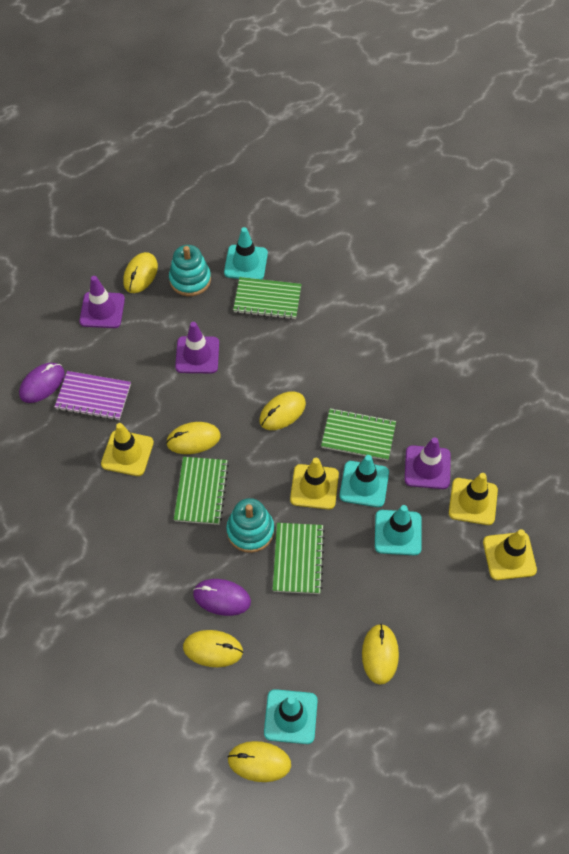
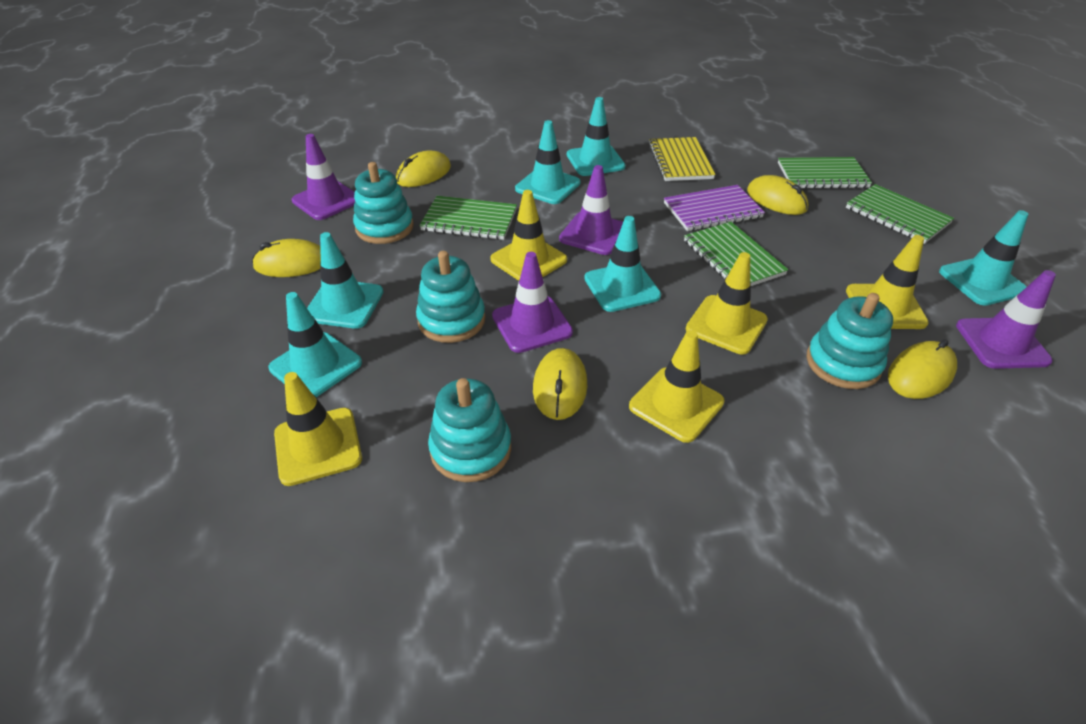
purple mouse: [19,363,65,403] [193,579,251,616] = 2 -> none = 0
purple traffic cone: [79,276,125,328] [175,322,219,373] [405,437,451,489] = 3 -> [292,134,355,220] [492,252,573,353] [559,165,623,255] [956,270,1056,369] = 4
turquoise stacking toy: [169,245,211,296] [226,498,274,553] = 2 -> [353,162,414,244] [416,251,485,343] [428,378,511,482] [807,293,893,389] = 4
turquoise traffic cone: [224,227,268,279] [264,689,318,744] [340,455,389,507] [375,505,422,556] = 4 -> [269,292,362,397] [307,232,384,329] [515,120,580,204] [567,97,626,176] [584,216,661,312] [939,210,1028,306] = 6
yellow mouse: [123,252,158,293] [166,422,220,454] [183,630,243,667] [227,741,291,782] [259,391,306,430] [362,624,399,685] = 6 -> [252,239,321,277] [396,150,451,187] [533,348,587,420] [747,175,808,215] [888,339,957,399] = 5
yellow notebook: none = 0 -> [648,137,716,181] = 1
yellow traffic cone: [101,423,154,476] [290,458,339,510] [449,473,498,525] [483,529,537,580] = 4 -> [274,372,362,486] [490,190,567,281] [629,330,725,443] [686,252,768,355] [846,235,929,329] = 5

